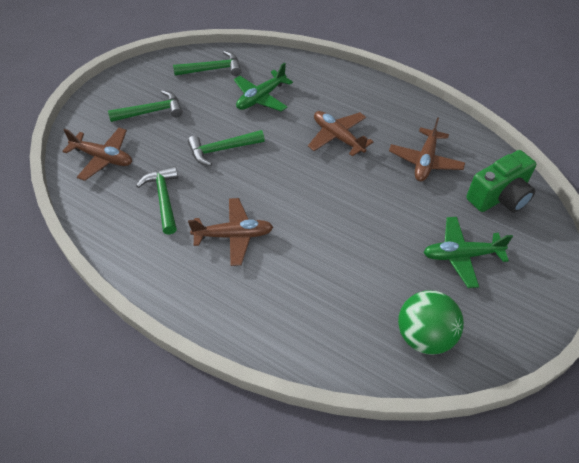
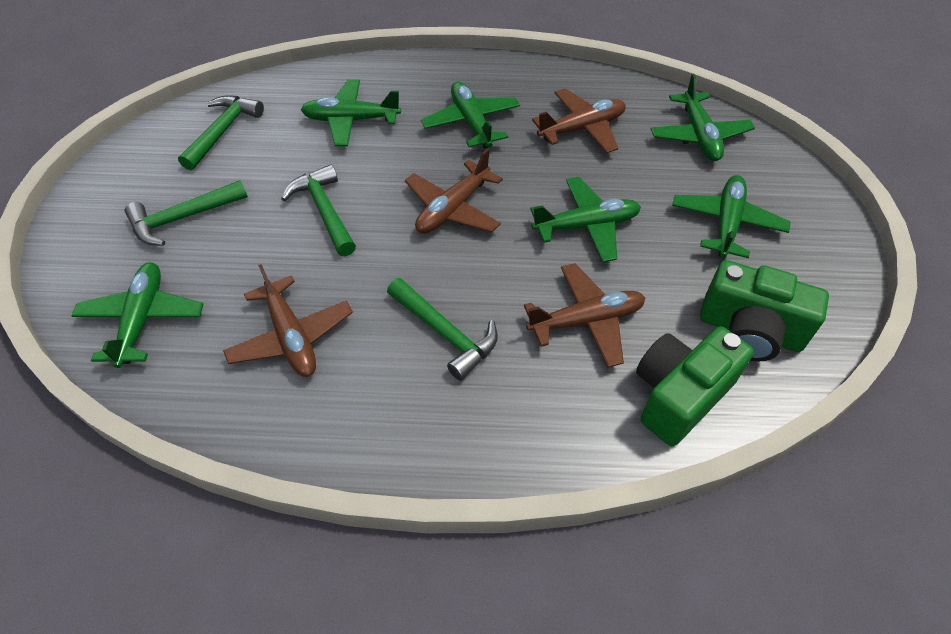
green ball: [398,291,464,355] = 1 -> none = 0
green camera: [466,150,536,213] = 1 -> [636,326,754,446] [700,260,829,361] = 2
green plane: [234,63,293,112] [423,217,513,288] = 2 -> [71,262,204,368] [301,80,401,146] [421,82,520,149] [530,177,641,262] [651,74,755,161] [672,175,790,258] = 6

